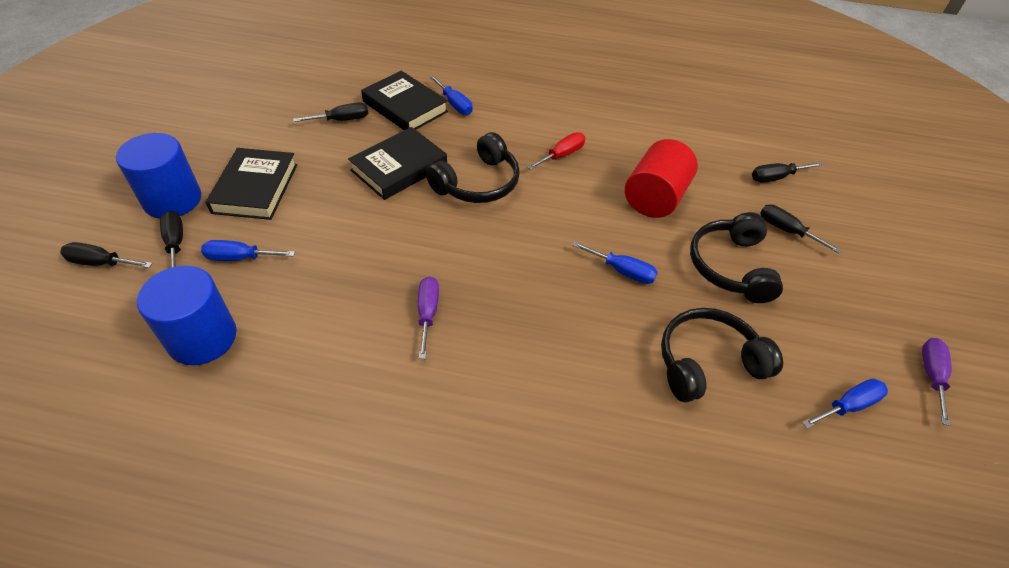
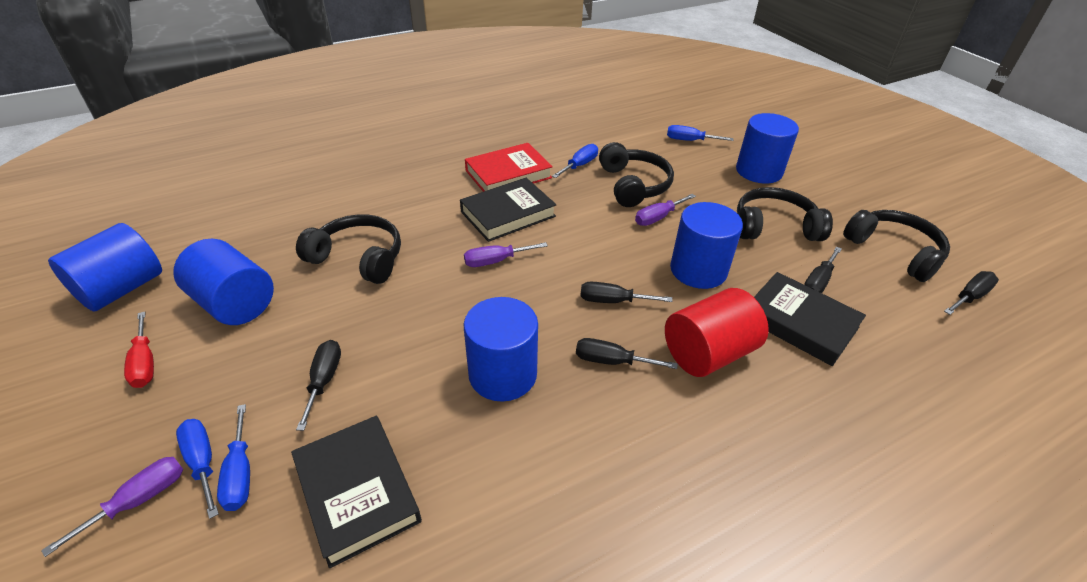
black headphones: [426,132,520,203] [661,308,783,403] [690,212,783,303] = 3 -> [296,214,401,284] [599,142,674,207] [737,187,833,241] [843,210,950,282] = 4
blue cylinder: [116,133,201,219] [137,266,237,365] = 2 -> [48,223,162,312] [173,239,274,325] [463,297,538,402] [670,202,743,289] [736,113,799,184] = 5
purple screwdriver: [418,276,439,359] [922,338,952,426] = 2 -> [41,457,183,557] [464,242,548,267] [635,194,696,226] = 3
red book: none = 0 -> [465,143,553,192] = 1

